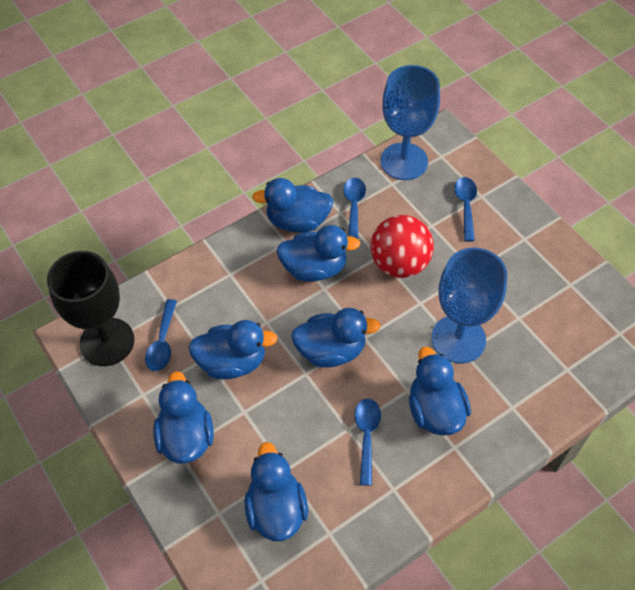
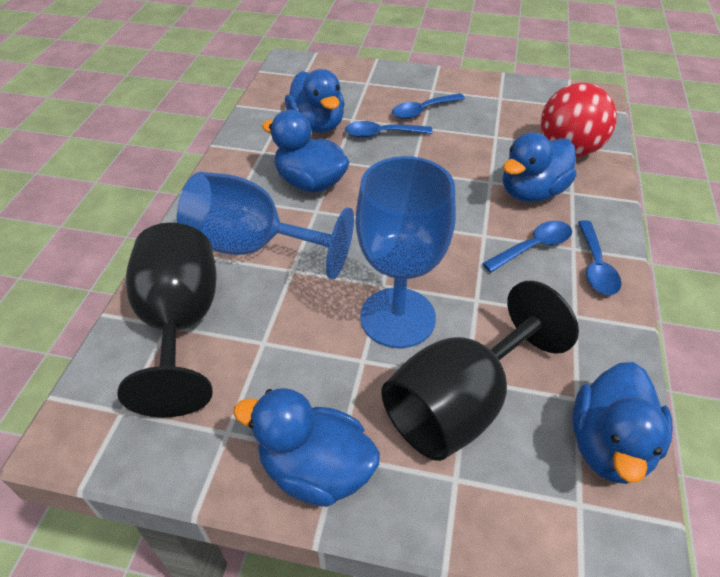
black goblet: [47,251,134,366] = 1 -> [117,223,217,417] [381,281,579,461] = 2
blue duck: [153,371,214,463] [188,320,277,379] [244,442,308,541] [252,178,333,233] [276,225,360,282] [291,308,380,368] [409,347,471,436] = 7 -> [233,388,380,507] [262,110,350,192] [285,69,345,133] [503,132,576,202] [572,362,673,484] = 5

